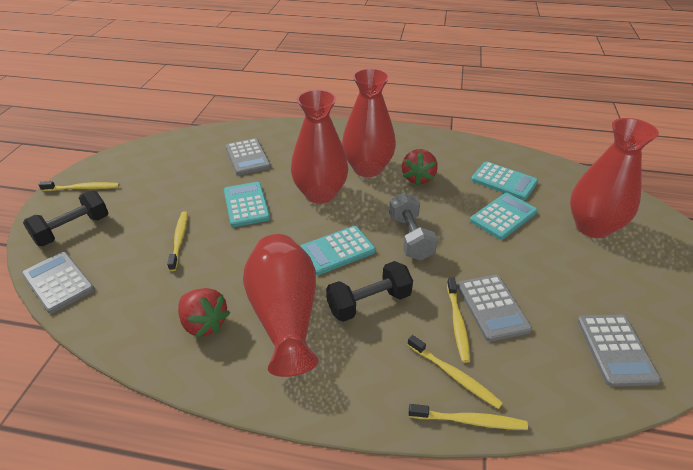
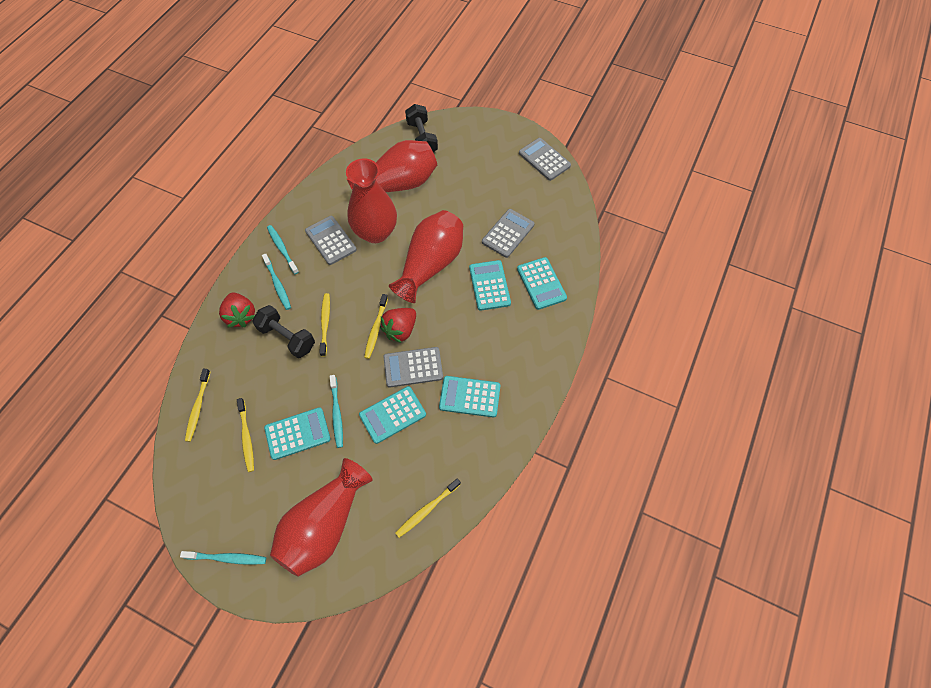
grey dumbbell: [389,192,438,260] = 1 -> none = 0
turquoise calculator: [224,182,270,227] [300,226,376,275] [470,193,538,240] [471,161,538,200] = 4 -> [264,407,331,460] [359,386,426,444] [439,376,500,418] [469,260,511,311] [517,257,567,310] = 5
turquoise toothbrush: none = 0 -> [180,551,266,565] [262,254,291,310] [267,225,299,274] [330,375,343,448] = 4

